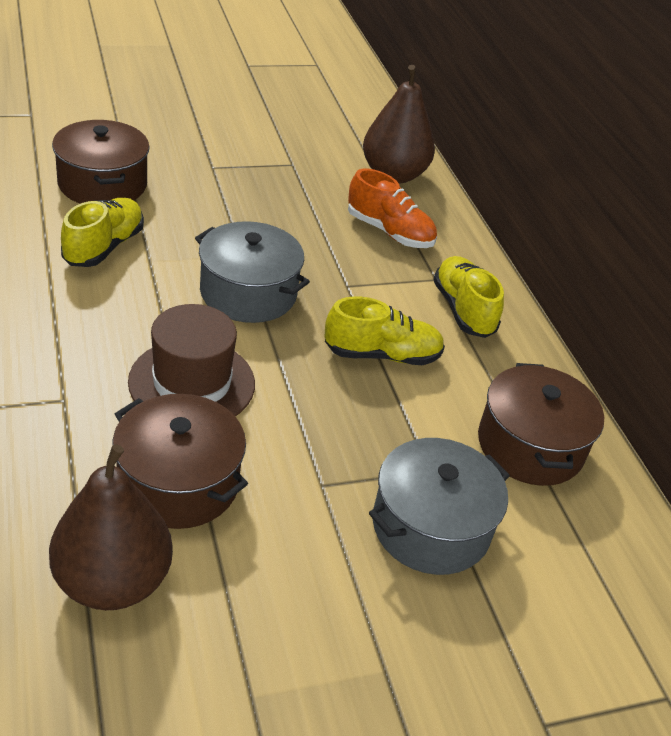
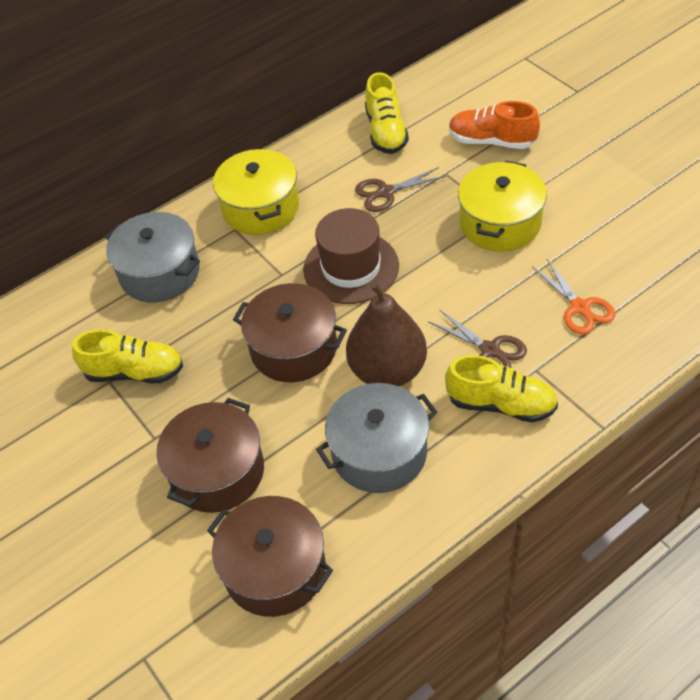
brown pear: [49,444,173,610] [363,65,435,184] = 2 -> [346,282,427,386] = 1
brown scissors: none = 0 -> [355,167,446,212] [428,309,527,368] = 2
orange scissors: none = 0 -> [532,259,615,334] = 1
yellow pot: none = 0 -> [213,149,299,235] [458,161,547,251] = 2

